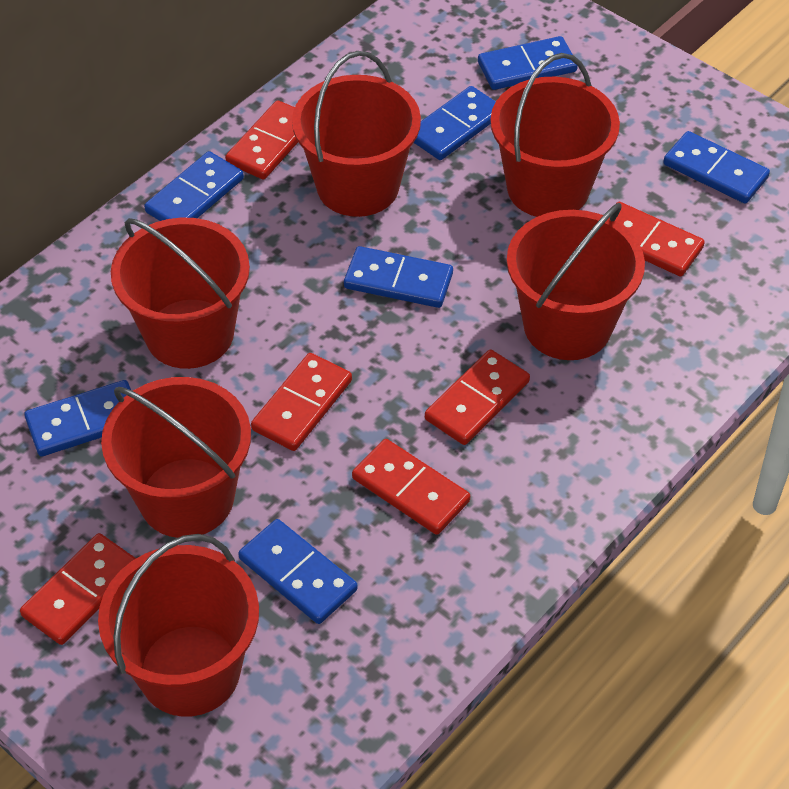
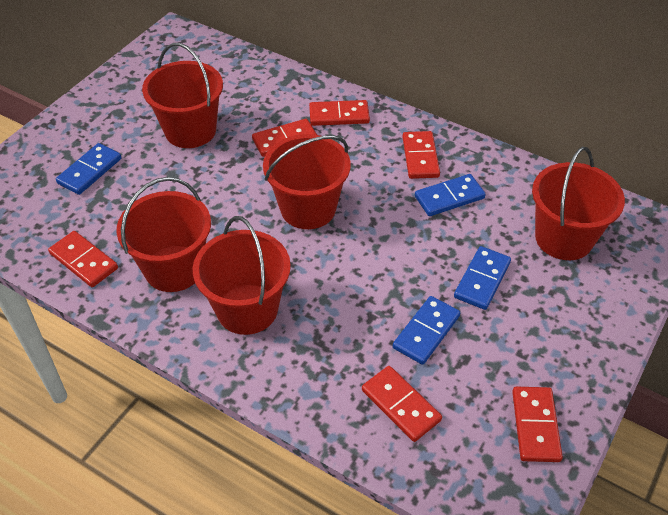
blue domino: [24,380,131,457] [144,151,244,221] [238,519,357,624] [344,246,453,308] [413,86,496,160] [478,36,578,90] [663,131,770,204] = 7 -> [56,143,121,195] [393,296,460,365] [415,174,486,216] [454,246,511,310] = 4
red bucket: [98,534,259,717] [101,377,251,538] [111,218,250,369] [292,51,421,217] [490,53,620,217] [507,203,645,360] = 6 -> [116,177,211,292] [142,43,223,148] [193,216,291,335] [263,134,351,229] [532,147,625,260] = 5

